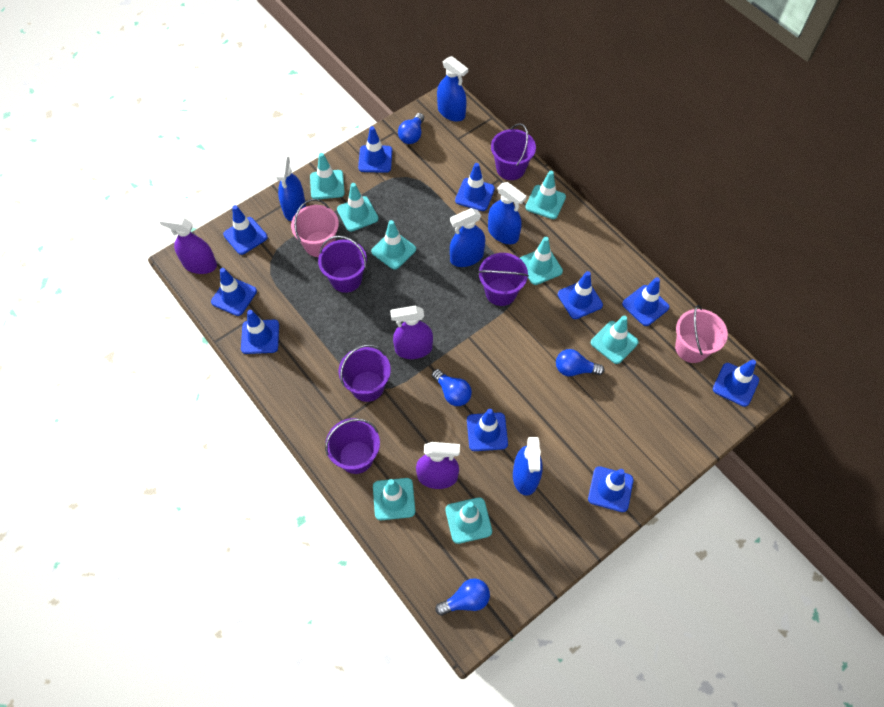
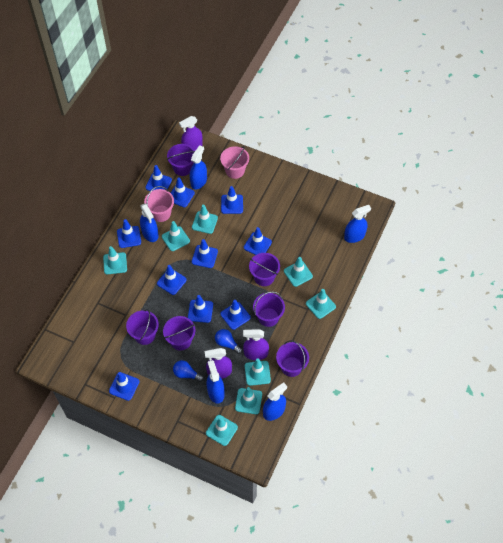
blue light bulb: [398,113,424,144] [432,369,472,406] [435,578,490,616] [556,349,604,376] = 4 -> [173,360,204,382] [215,329,242,354] = 2
purple bucket: [318,236,367,293] [325,418,380,474] [338,345,391,402] [478,253,529,306] [491,123,536,180] = 5 -> [126,309,159,345] [163,316,195,351] [167,144,195,176] [249,253,280,286] [253,291,285,327] [276,340,309,377] = 6

